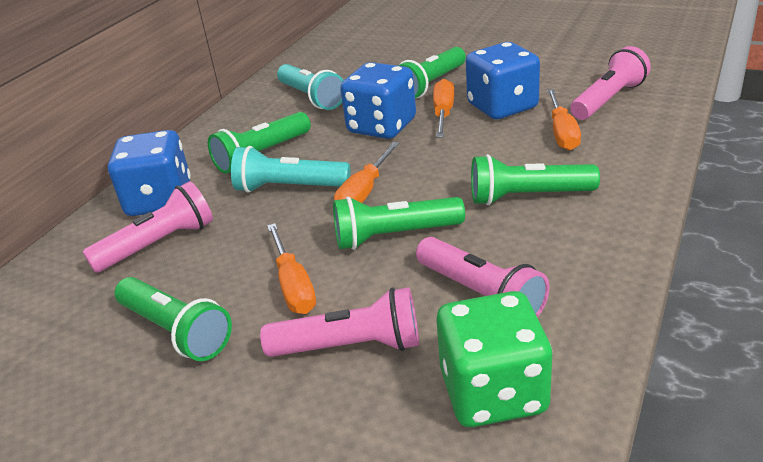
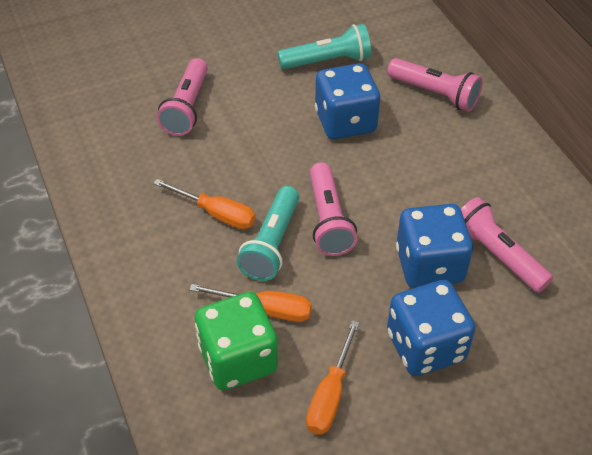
green flashlight: [115,277,232,361] [208,112,311,174] [333,197,465,250] [398,47,466,99] [471,154,600,205] = 5 -> none = 0
orange screwdriver: [267,223,316,314] [334,142,399,203] [433,79,454,138] [547,89,581,151] = 4 -> [153,179,256,229] [189,284,312,322] [306,320,360,435] = 3

